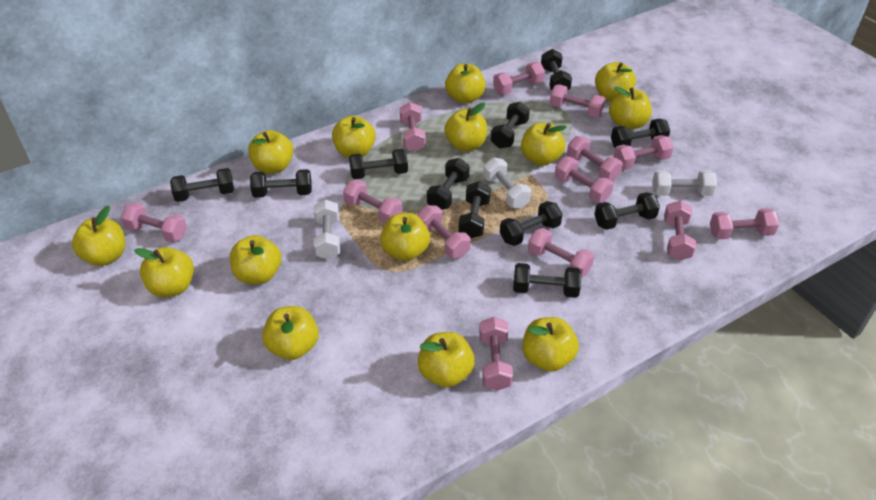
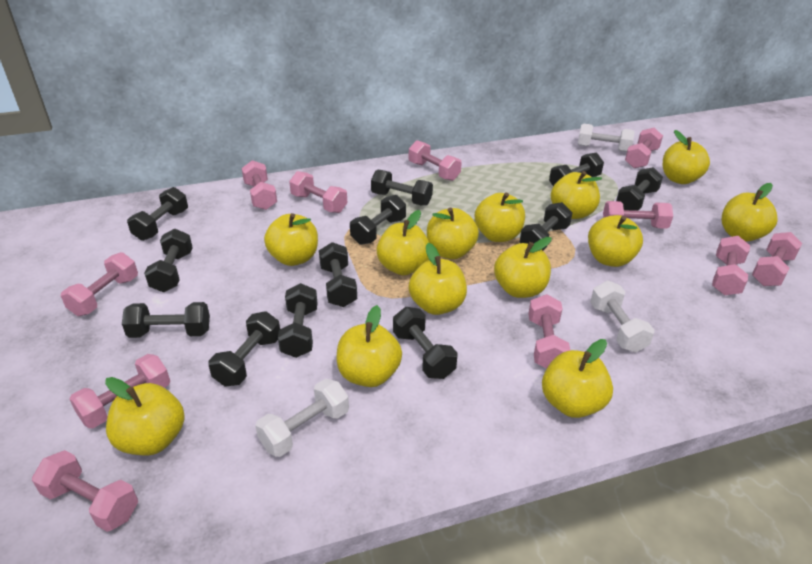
black dumbbell: [170,168,234,202] [250,169,312,198] [349,149,408,179] [427,158,470,210] [458,181,491,238] [491,102,530,149] [500,201,562,246] [513,263,581,298] [541,49,572,90] [594,192,660,230] [611,119,670,148] = 11 -> [122,302,210,338] [127,187,188,241] [144,229,193,292] [208,311,280,387] [278,283,317,358] [319,242,357,307] [350,195,406,245] [371,170,433,206] [393,307,458,379] [520,202,572,250] [549,153,604,186] [616,167,663,211] = 12
pink dumbbell: [121,203,187,243] [343,180,403,223] [400,102,426,152] [417,205,471,258] [479,317,513,391] [493,62,545,95] [528,228,594,278] [550,84,606,118] [555,157,614,203] [567,136,623,181] [613,135,674,170] [664,201,696,261] [710,208,780,239] = 13 -> [32,450,138,532] [61,252,138,316] [70,354,170,428] [242,160,277,210] [289,171,347,213] [409,140,462,181] [528,294,570,369] [603,201,673,229] [625,128,663,168] [712,236,750,295] [752,232,802,286] = 11
yellow apple: [72,206,125,266] [134,247,194,297] [230,235,281,284] [248,130,293,174] [262,306,319,360] [332,116,376,158] [381,213,430,261] [418,332,475,388] [445,64,486,104] [445,103,487,151] [521,123,567,166] [522,317,579,372] [595,62,636,101] [609,87,652,130] = 14 -> [105,377,185,456] [264,213,318,266] [337,305,402,387] [377,210,429,275] [408,243,467,315] [427,208,479,259] [475,192,525,242] [494,237,552,298] [542,339,613,418] [551,171,602,219] [588,215,643,267] [663,130,710,184] [722,183,778,242] = 13

